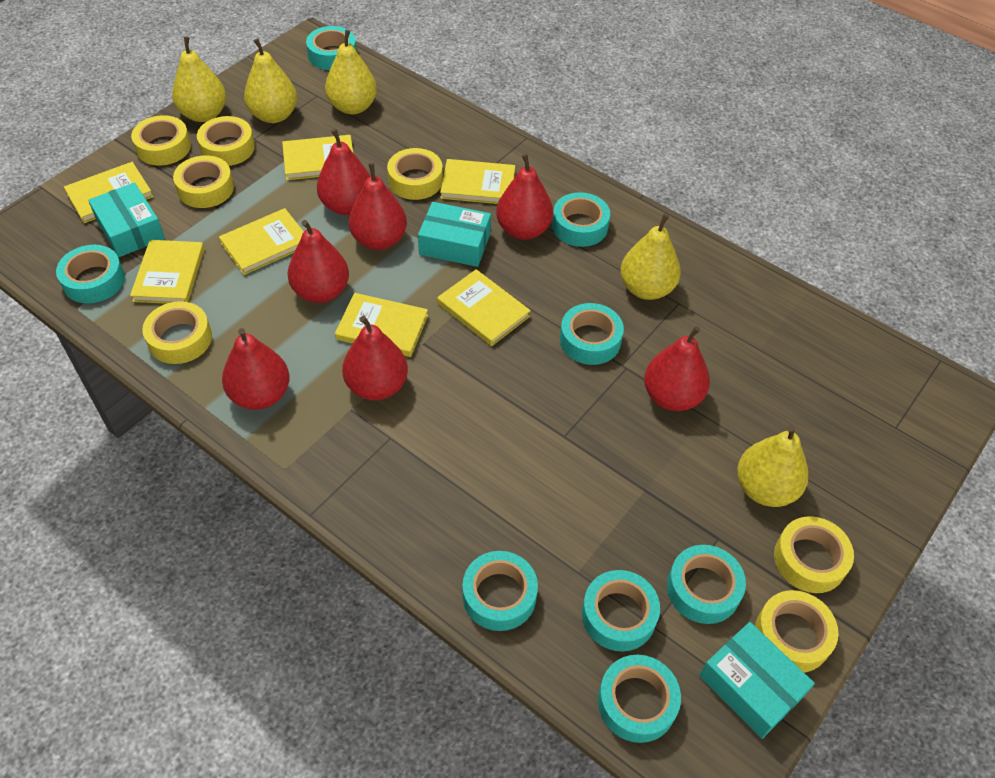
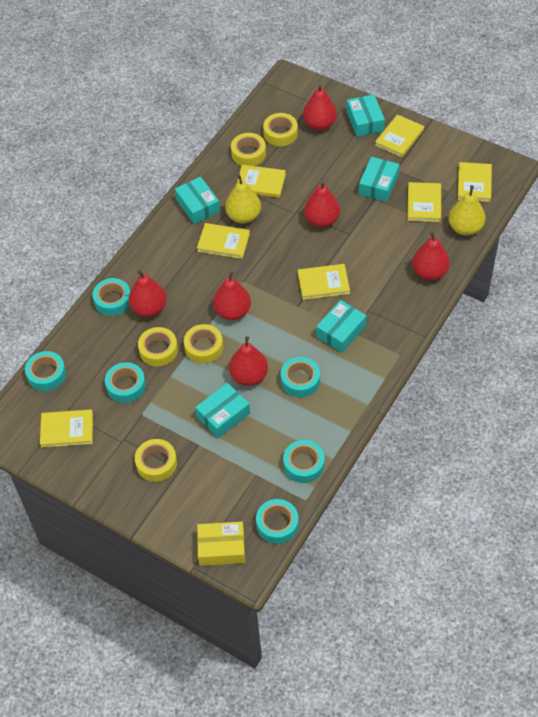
red pear: [222,328,290,410] [287,220,349,303] [317,129,371,215] [342,316,408,400] [348,163,407,250] [496,154,553,240] [644,326,710,411] = 7 -> [129,270,166,317] [213,271,251,320] [229,336,268,386] [303,84,337,131] [304,181,340,228] [412,231,450,280] = 6
turquoise box: [88,182,165,257] [418,202,491,267] [699,622,815,739] = 3 -> [175,177,220,224] [195,383,250,438] [316,300,367,353] [347,94,385,137] [359,157,399,202] = 5
turquoise tape: [56,245,125,303] [306,26,357,70] [463,551,538,631] [552,192,610,247] [560,303,624,365] [582,570,660,652] [598,655,681,743] [667,545,746,624] = 8 -> [25,351,66,391] [92,278,130,316] [105,362,146,403] [256,499,299,544] [281,357,320,397] [283,440,325,483] = 6
yellow box: none = 0 -> [197,522,245,566] = 1
yellow pear: [172,37,226,122] [244,38,297,123] [325,30,377,114] [620,214,681,300] [737,425,809,507] = 5 -> [225,174,261,224] [449,185,485,236] = 2
yellow tape: [131,115,191,166] [142,301,212,364] [173,155,234,208] [197,116,255,166] [387,148,443,200] [755,590,838,673] [774,516,854,593] = 7 -> [135,439,177,482] [138,327,178,367] [184,324,223,364] [231,133,266,166] [263,113,298,146] = 5

